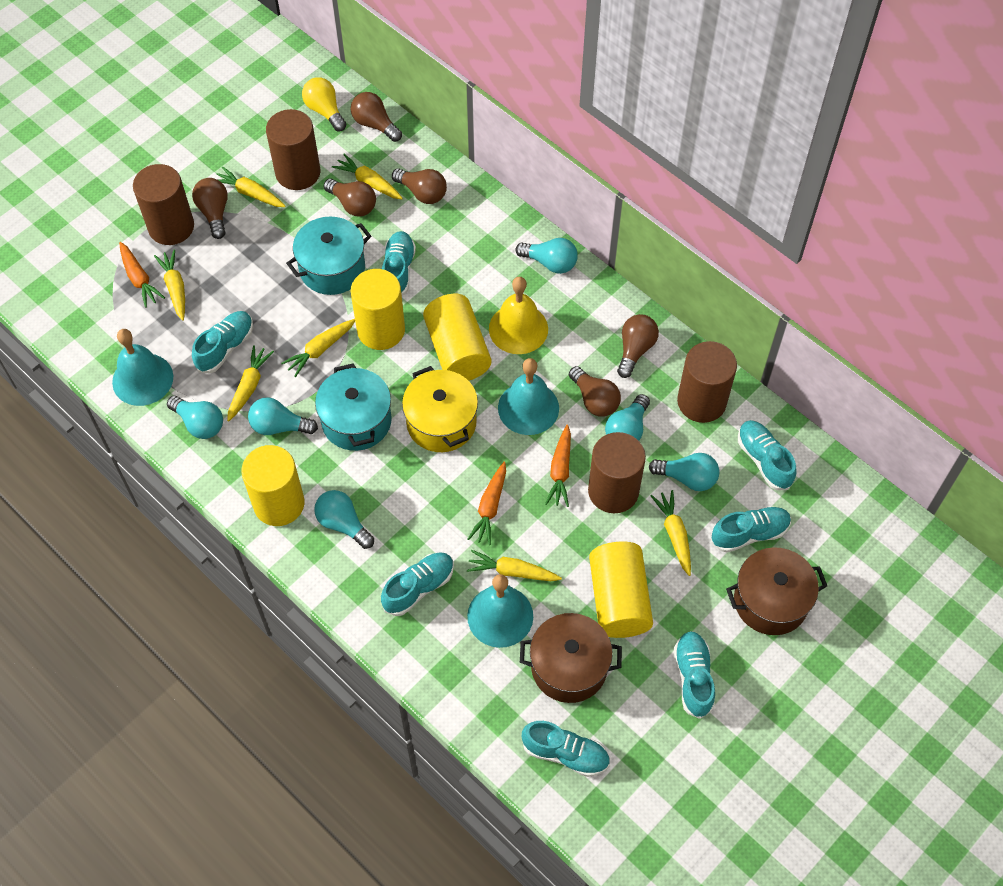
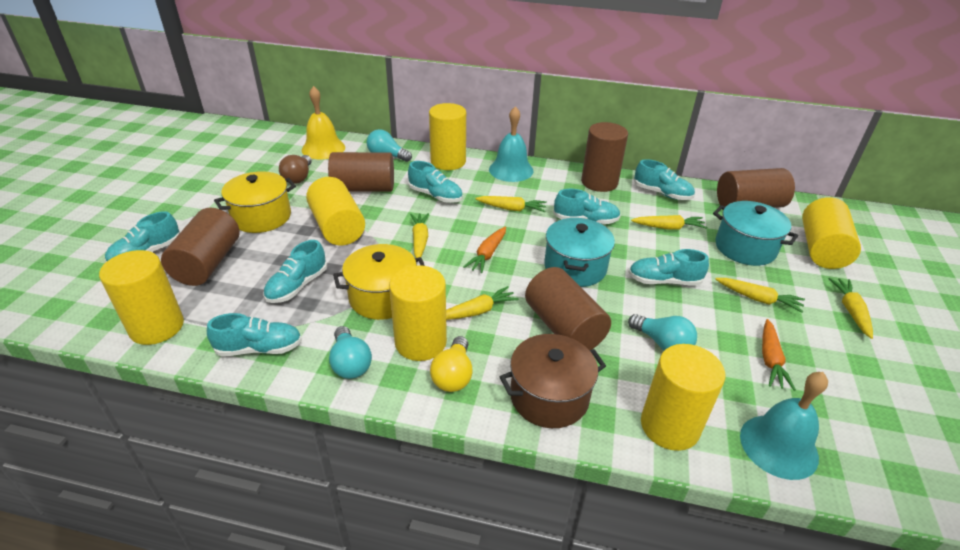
brown cylinder: [133,164,194,245] [266,109,320,190] [588,432,646,513] [677,341,737,423] = 4 -> [161,208,239,286] [328,152,394,192] [525,267,611,350] [581,122,628,192] [717,168,795,208] = 5
brown light bulb: [192,178,228,239] [323,178,376,216] [351,92,402,142] [392,168,447,204] [569,366,621,417] [617,314,659,378] = 6 -> [279,155,312,184] = 1
brown pot: [520,613,622,703] [726,547,827,635] = 2 -> [500,334,606,428] = 1
orange carrot: [119,242,165,308] [468,462,506,545] [545,425,571,507] = 3 -> [463,227,506,273] [762,319,796,391] = 2
turquoise bell: [112,329,173,406] [467,574,533,648] [498,358,559,435] = 3 -> [489,106,533,182] [740,372,828,480] = 2
turquoise light bulb: [167,396,223,439] [248,397,318,435] [314,490,374,549] [515,238,578,274] [605,394,650,441] [649,453,719,491] = 6 -> [329,326,372,379] [367,129,412,162] [628,314,697,351] = 3
yellow carrot: [154,250,185,321] [216,166,286,207] [227,345,274,421] [281,319,355,377] [332,154,403,200] [467,550,562,581] [651,490,691,576] = 7 -> [410,213,429,258] [446,286,519,320] [475,196,547,212] [631,215,707,230] [715,278,805,313] [828,278,873,339] = 6
yellow cylinder: [241,445,305,526] [351,269,405,350] [423,294,491,381] [589,542,653,638] = 4 -> [99,250,184,345] [306,177,365,246] [389,265,447,361] [429,103,466,170] [641,344,725,451] [802,197,861,269] = 6
yellow pot: [402,366,478,452] = 1 -> [214,171,296,233] [333,244,425,320] = 2

